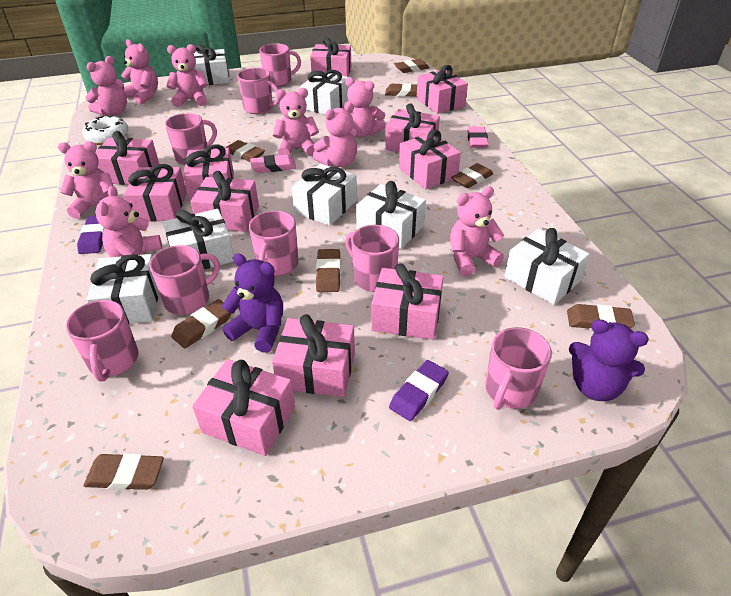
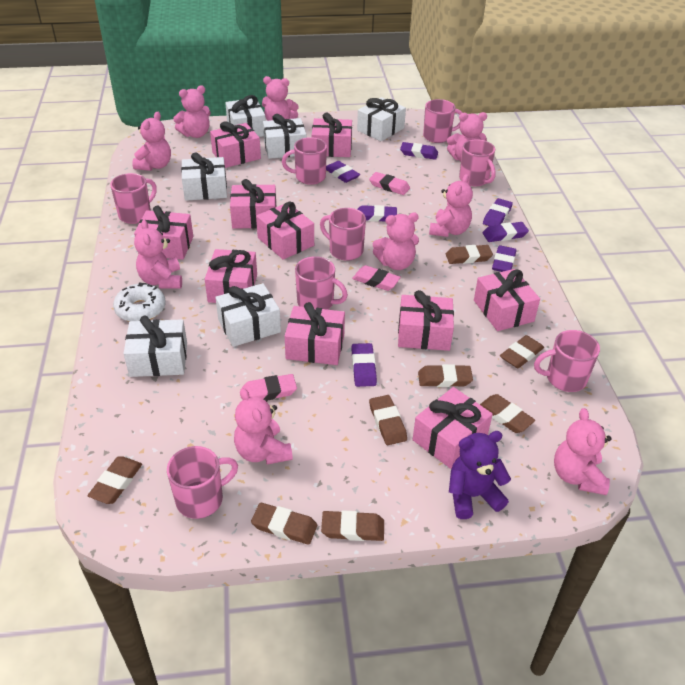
pink eraser: [250,154,296,173] [467,127,489,148] = 2 -> [242,374,297,401] [352,265,401,291] [369,172,410,195] = 3
pink gift: [95,131,159,185] [123,164,187,221] [183,144,234,201] [190,171,259,232] [192,359,295,456] [272,314,355,397] [310,37,351,77] [371,264,443,340] [385,103,440,153] [399,130,461,189] [416,65,468,114] = 11 -> [134,206,193,260] [205,249,257,303] [210,121,261,168] [230,179,276,229] [256,202,314,260] [285,302,345,365] [312,113,352,157] [398,290,454,351] [413,387,493,469] [474,269,540,331] = 10
purple eraser: [77,216,105,254] [389,360,449,421] = 2 -> [326,161,360,183] [352,343,377,387] [357,205,397,222] [400,142,438,160] [483,198,513,226] [483,222,529,242] [492,245,517,272] = 7
purple teddy bear: [222,253,283,353] [569,319,649,401] = 2 -> [449,431,511,519] = 1
white gift: [86,254,159,324] [163,209,234,270] [193,44,230,85] [292,164,357,226] [300,70,349,114] [356,181,426,249] [504,228,590,305] = 7 -> [123,315,187,377] [181,152,227,201] [215,283,281,347] [225,95,266,137] [263,114,306,159] [357,97,406,141] = 6

